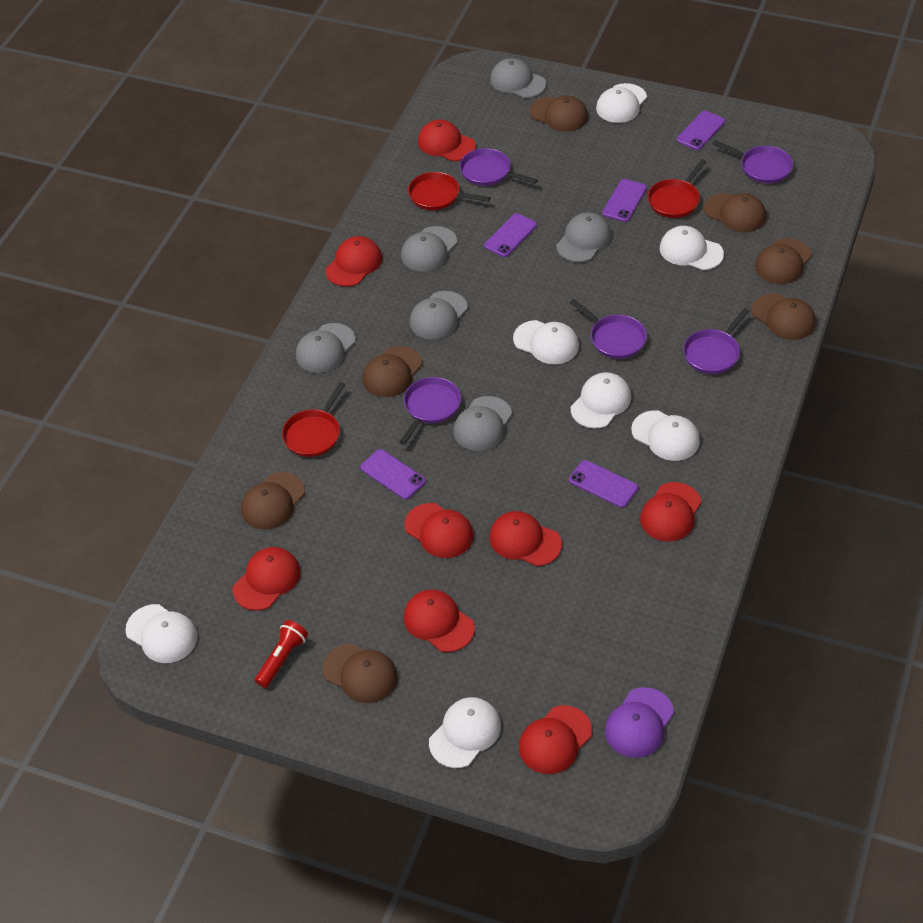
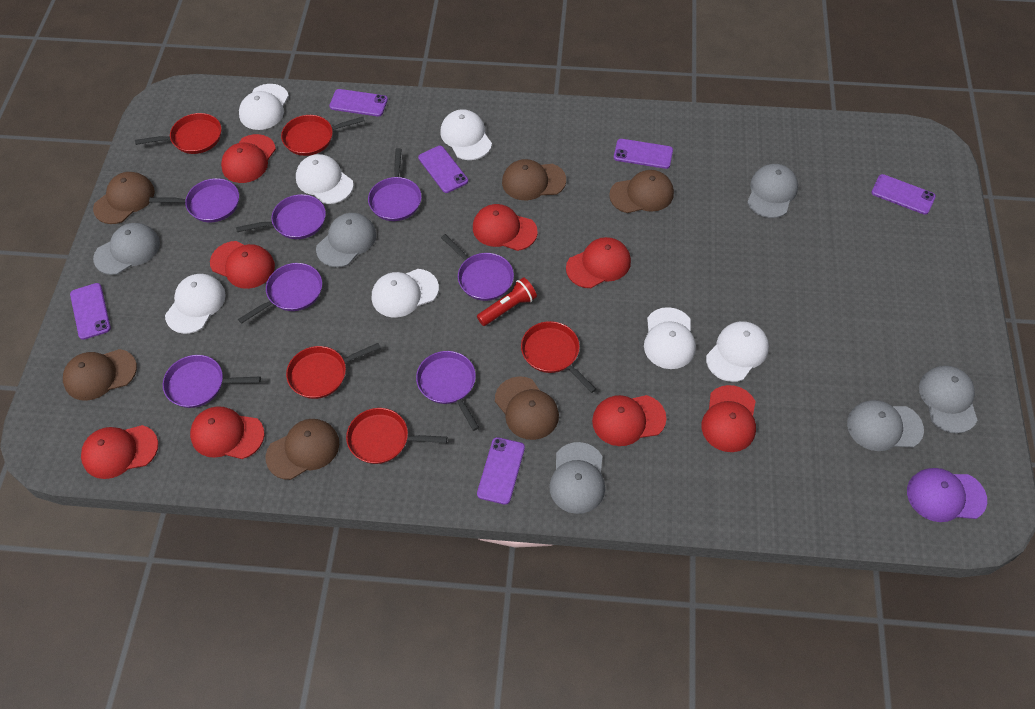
brown cap: [241,472,305,530] [322,643,398,703] [362,346,422,397] [529,96,588,132] [704,193,766,232] [752,293,816,340] [755,238,812,284] = 7 -> [63,349,137,401] [93,172,155,224] [266,419,339,480] [495,376,559,440] [502,159,566,200] [609,170,674,213] = 6
purple pan: [399,377,461,445] [460,148,538,186] [570,299,647,359] [683,308,749,374] [713,140,793,183] = 5 -> [149,178,239,222] [163,355,261,408] [236,194,326,239] [238,263,322,324] [368,148,421,221] [416,351,479,431] [441,234,514,301] = 7
purple phone: [360,449,426,499] [484,213,537,257] [569,460,638,508] [602,179,647,222] [677,111,725,150] = 5 -> [70,283,111,340] [329,89,388,117] [418,146,468,193] [477,437,525,505] [614,139,673,169] [871,174,936,215] = 6
red pan: [282,382,345,457] [408,172,490,210] [648,159,706,218] = 3 -> [135,113,221,154] [281,115,365,156] [286,343,381,399] [346,408,447,464] [521,321,596,393] = 5

